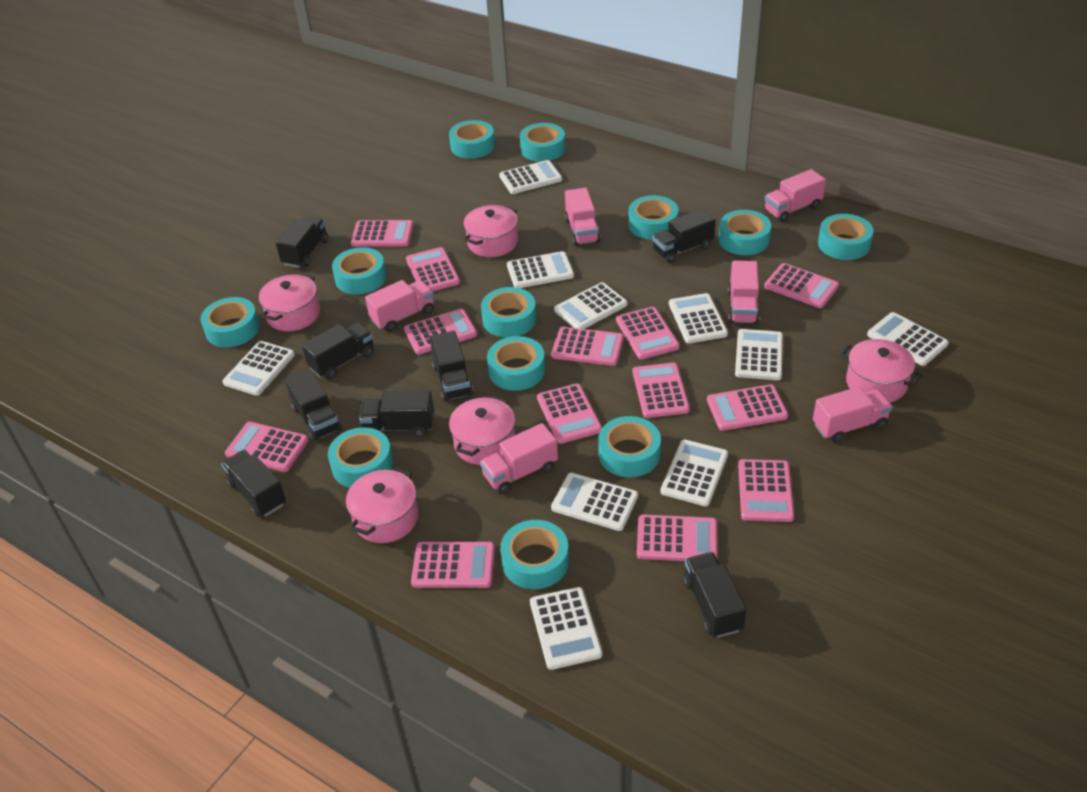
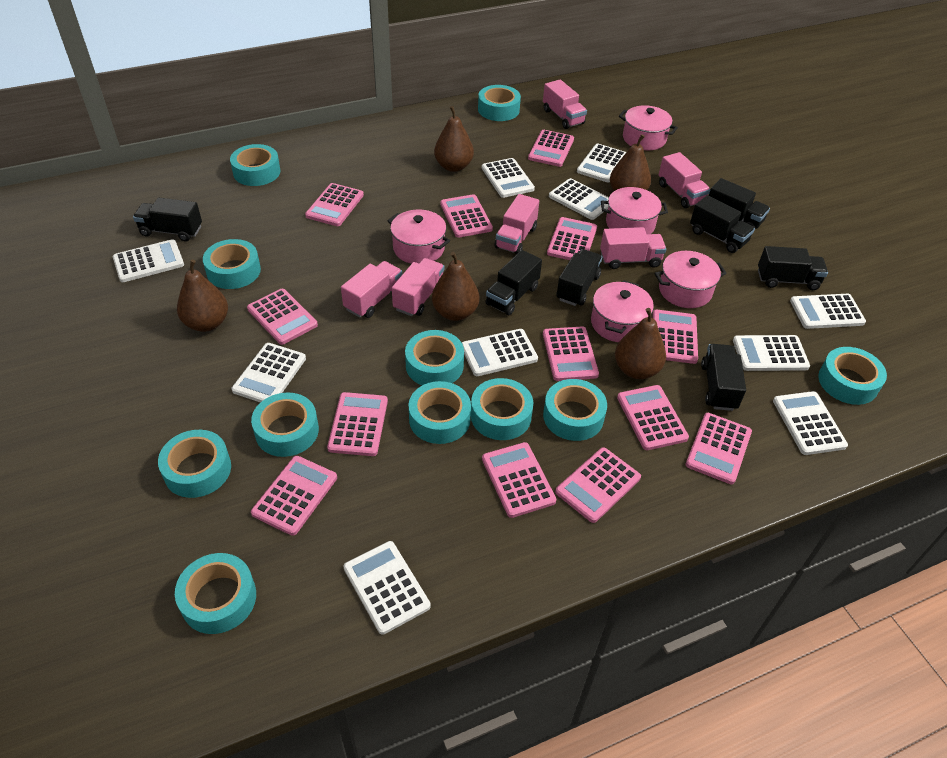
black truck: [221,450,286,517] [276,217,328,268] [285,368,342,441] [302,323,374,379] [359,390,434,437] [430,331,474,402] [652,208,716,263] [683,552,747,638] = 8 -> [133,198,202,241] [485,250,542,315] [556,249,602,306] [690,195,755,253] [701,344,746,411] [709,178,770,229] [758,246,828,290] = 7
brown pear: none = 0 -> [177,260,228,332] [432,252,479,321] [434,106,474,172] [610,134,651,191] [615,308,666,379] = 5
turquoise tape: [201,297,260,347] [328,427,393,488] [332,247,386,294] [449,120,495,159] [481,287,536,337] [487,336,545,391] [500,520,569,589] [520,123,566,162] [598,416,661,477] [628,195,679,240] [718,210,771,255] [818,214,874,260] = 12 -> [158,430,231,498] [175,553,256,634] [203,239,261,289] [230,144,280,186] [251,393,319,457] [405,330,464,385] [408,381,471,444] [471,378,533,440] [478,85,521,121] [543,379,607,441] [818,347,887,405] = 11

